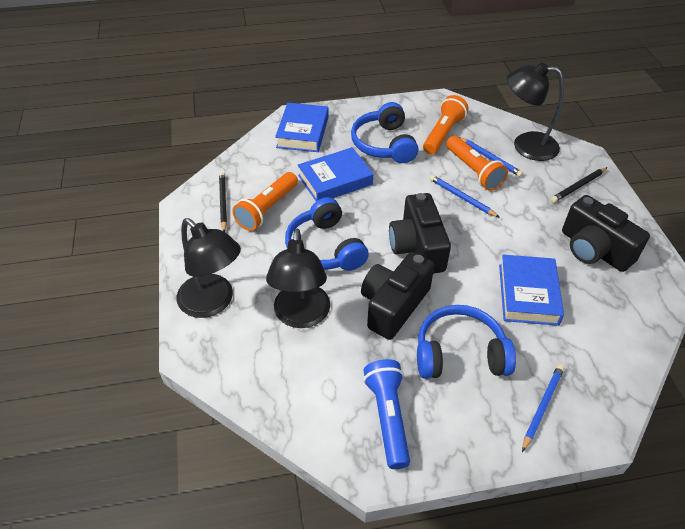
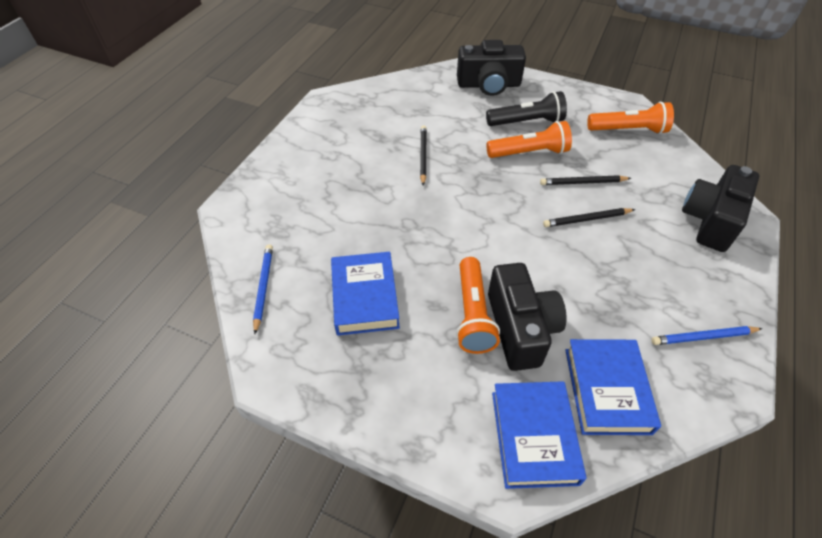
black flashlight: none = 0 -> [486,91,567,126] = 1
black lamp: [177,218,241,318] [266,229,330,328] [507,62,564,161] = 3 -> none = 0
black pencil: [219,172,227,232] [551,167,608,203] = 2 -> [420,125,427,186] [540,175,631,185] [543,208,635,227] = 3
blue flashlight: [363,359,410,469] = 1 -> none = 0
blue headphones: [285,197,369,271] [351,102,418,163] [417,305,516,379] = 3 -> none = 0
blue pencil: [430,175,500,218] [459,137,523,177] [522,364,564,452] = 3 -> [253,244,273,334] [651,326,763,345] = 2

